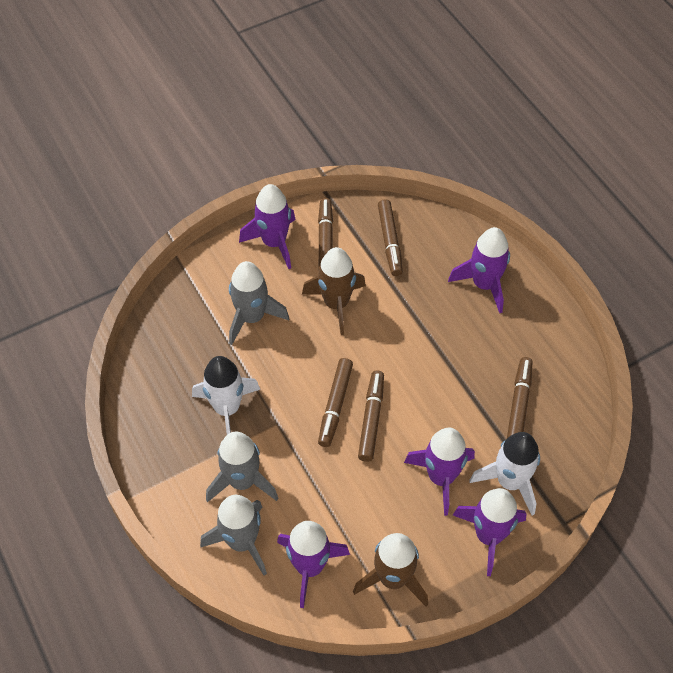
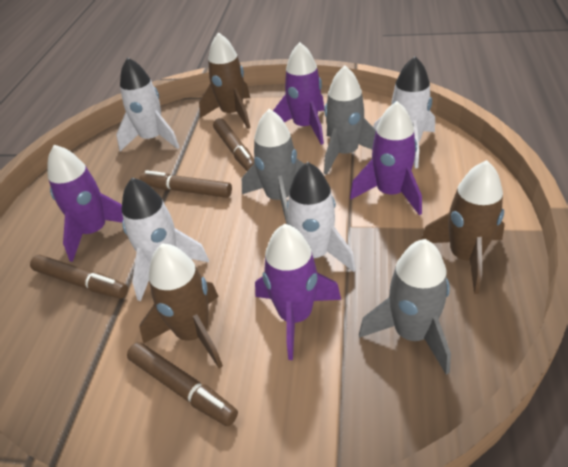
brown marker: [318,198,333,269] [318,358,353,447] [358,370,384,462] [378,199,403,276] [507,357,533,438] = 5 -> [30,255,128,299] [127,342,238,426] [140,170,232,198] [213,118,254,171] = 4
brown rocket: [302,247,366,335] [353,533,428,606] = 2 -> [140,243,223,368] [199,32,250,129] [421,160,505,294] = 3
purple rocket: [239,184,296,269] [277,521,350,608] [404,428,475,516] [448,227,510,313] [453,488,527,576] = 5 -> [47,145,123,262] [255,224,341,360] [273,42,324,145] [350,101,422,215] = 4
white rocket: [192,356,260,435] [469,432,540,516] = 2 -> [116,57,180,151] [122,178,209,301] [287,162,356,272] [373,56,435,168] = 4

